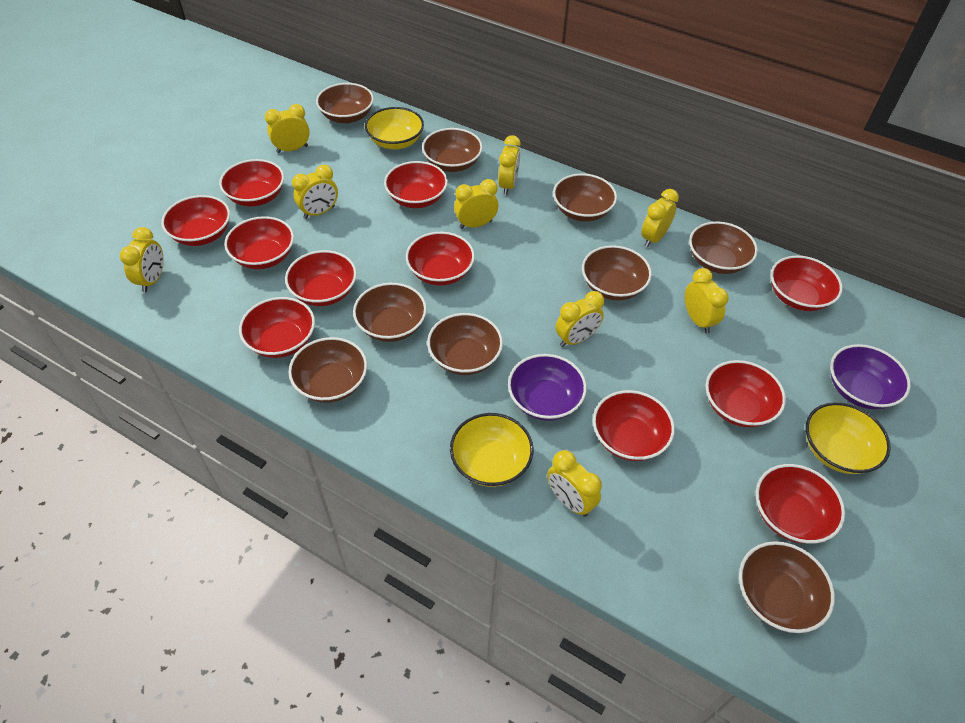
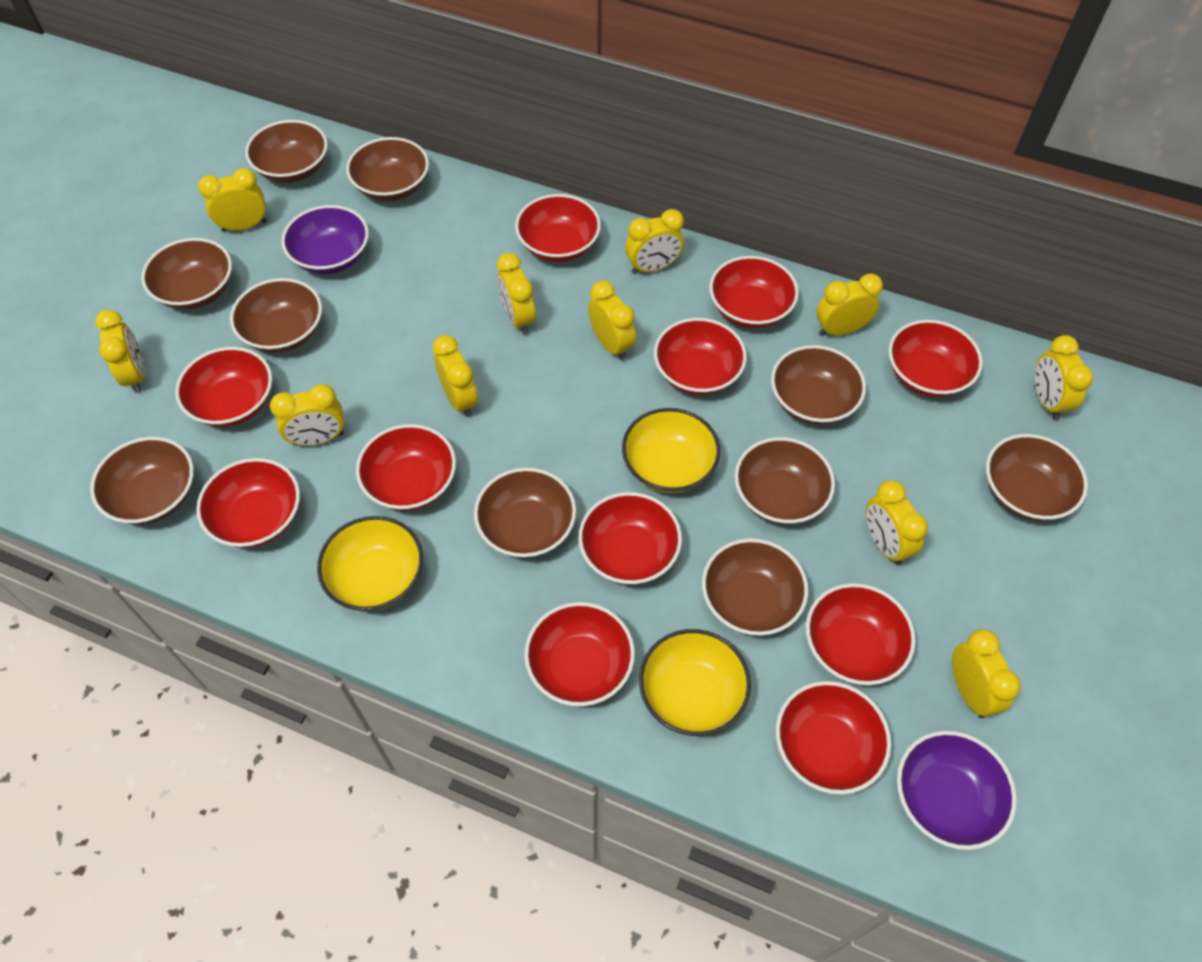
brown bowl: [288,337,367,403] [316,83,374,123] [353,283,427,342] [422,128,483,172] [427,313,503,375] [553,174,617,222] [582,245,652,301] [689,221,758,274] [739,541,835,633] = 9 -> [90,437,194,525] [141,238,232,310] [230,278,322,353] [245,120,328,183] [346,137,429,202] [474,468,576,558] [702,538,808,636] [735,437,835,525] [771,345,866,425] [986,434,1088,521] = 10
yellow clock: [120,227,164,292] [265,104,310,153] [292,165,338,219] [454,179,498,229] [498,135,521,195] [547,450,602,517] [555,291,604,347] [641,189,679,247] [685,268,729,333] = 9 -> [95,310,146,393] [198,168,267,232] [270,384,345,446] [432,335,478,417] [497,253,536,335] [588,280,636,360] [625,209,684,274] [817,273,883,336] [866,480,928,565] [952,629,1021,718] [1034,335,1093,420] = 11

